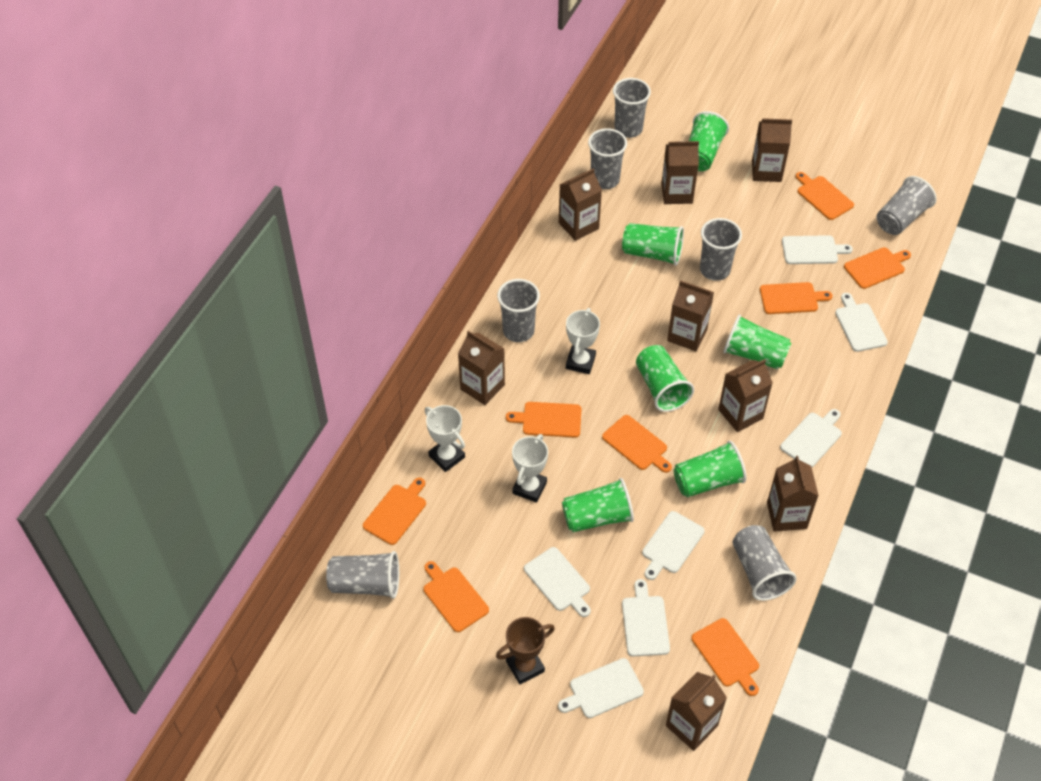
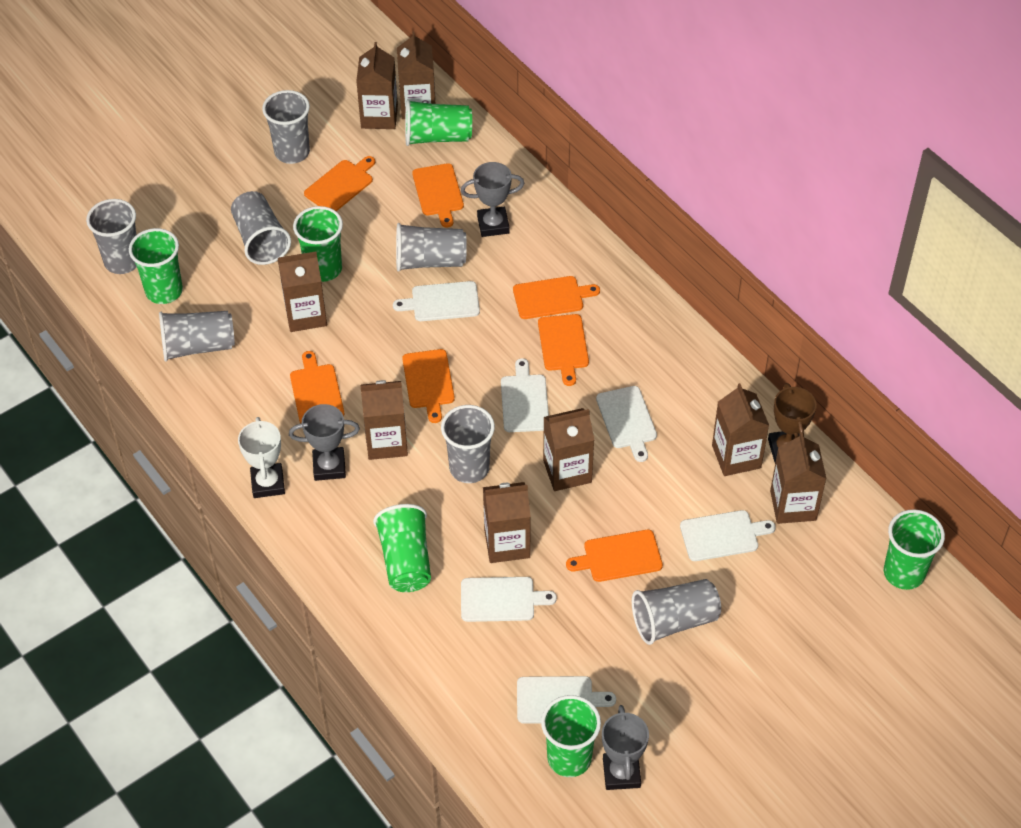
grey trophy: none = 0 -> [289,404,360,481] [461,162,524,237] [602,705,649,790] = 3
orange cutting board: [363,478,426,545] [423,561,489,632] [506,402,582,438] [602,415,672,473] [691,618,759,696] [760,282,832,314] [796,172,854,220] [844,247,911,289] = 8 -> [290,351,344,423] [304,156,375,211] [402,349,455,423] [412,163,464,227] [513,276,600,319] [538,314,589,386] [566,530,663,582] = 7
white cutting board: [524,547,591,617] [558,658,644,718] [622,579,670,656] [642,511,705,580] [780,409,842,467] [782,235,853,264] [835,293,888,352] = 7 -> [393,281,480,321] [461,577,557,622] [501,358,549,432] [517,676,616,724] [596,386,657,462] [680,510,776,561] = 6
white trophy: [425,405,465,472] [512,434,548,503] [566,308,600,374] = 3 -> [238,417,285,498] = 1

